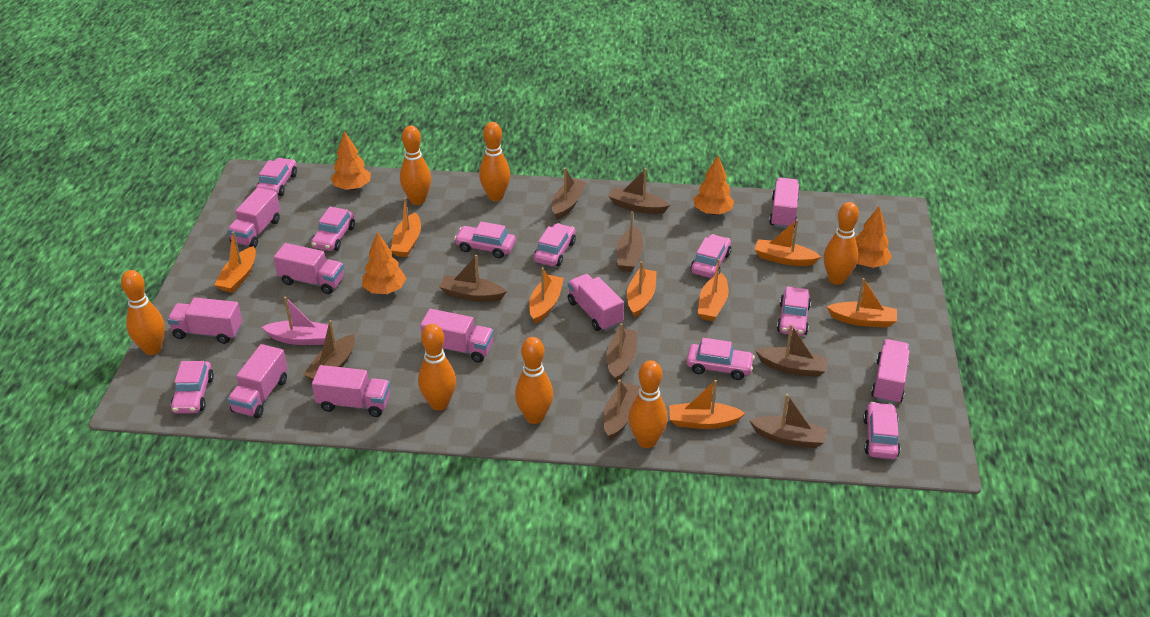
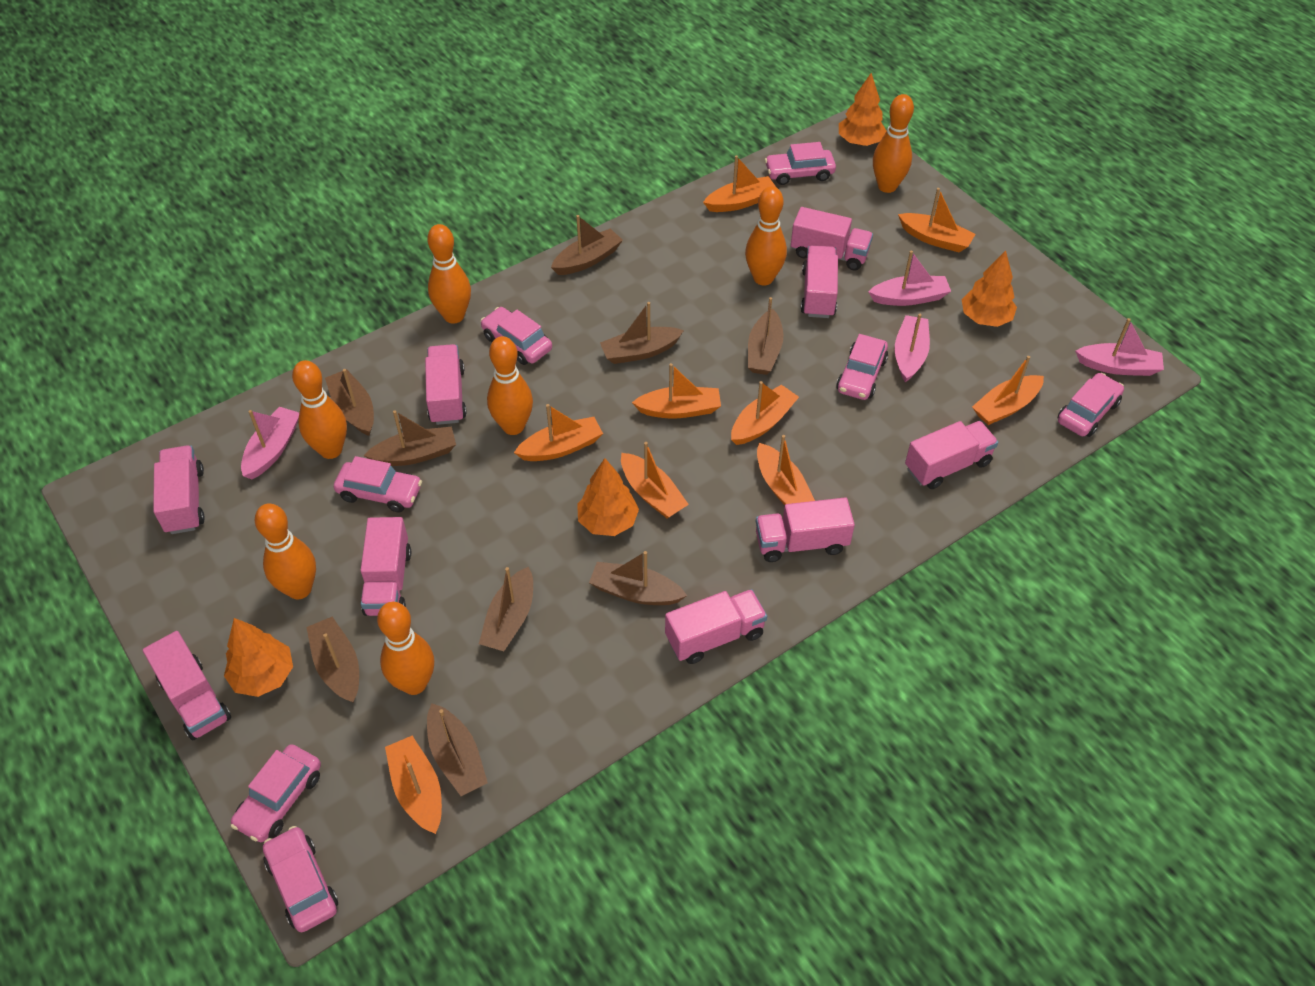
orange boat: [215,231,256,293] [391,197,421,257] [529,267,564,324] [627,261,657,318] [669,380,745,429] [698,259,729,321] [754,219,821,266] [827,278,897,327] = 8 -> [385,736,442,834] [514,404,603,461] [621,442,689,518] [632,363,721,418] [703,155,777,212] [731,381,799,445] [757,435,815,505] [898,188,976,253] [972,356,1044,425] = 9
pink boat: [262,297,328,345] = 1 -> [241,407,299,479] [868,250,951,306] [895,314,930,382] [1075,318,1164,376] = 4
pink car: [170,361,214,414] [256,158,297,196] [311,207,355,251] [454,222,516,258] [534,223,576,266] [686,338,755,380] [691,234,731,278] [777,286,811,336] [863,402,900,459] = 9 -> [230,744,321,842] [263,826,338,932] [334,456,422,512] [481,307,552,365] [765,142,836,185] [836,334,888,400] [1058,373,1124,437] = 7

